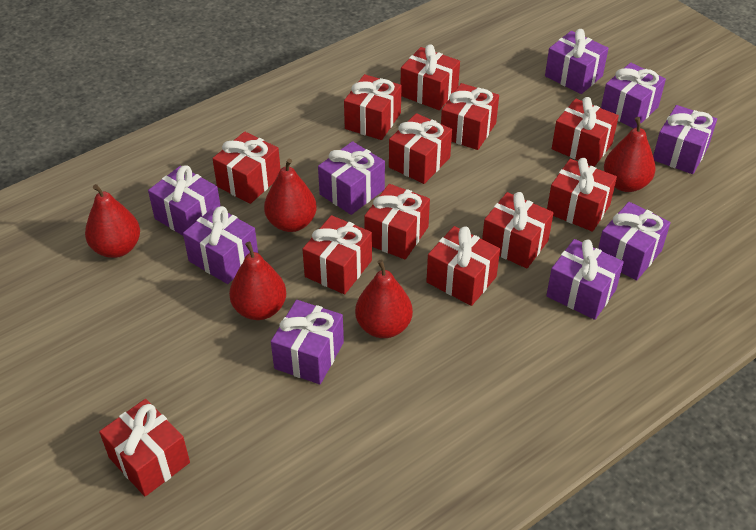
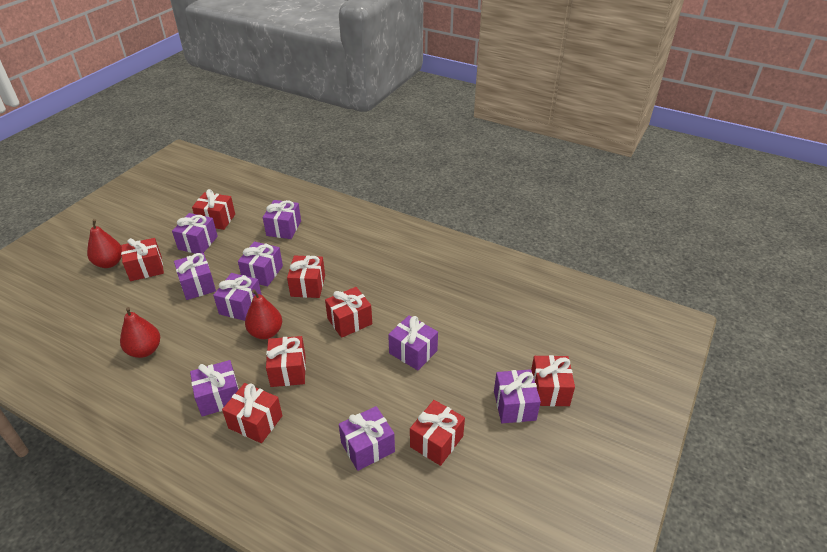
red gift: [99,399,190,497] [212,132,281,204] [302,215,372,294] [344,74,402,140] [364,184,430,260] [389,113,452,184] [401,44,460,110] [426,226,500,306] [441,83,499,150] [482,192,554,269] [547,158,617,232] [552,97,619,167] = 12 -> [121,238,164,281] [192,189,235,230] [222,383,282,443] [266,336,306,387] [287,255,325,298] [325,287,372,338] [410,400,465,466] [531,355,575,406] = 8
red pear: [85,184,140,258] [229,241,286,320] [264,159,317,232] [355,259,413,338] [604,117,656,192] = 5 -> [87,219,122,268] [120,307,160,358] [245,289,282,339] = 3

